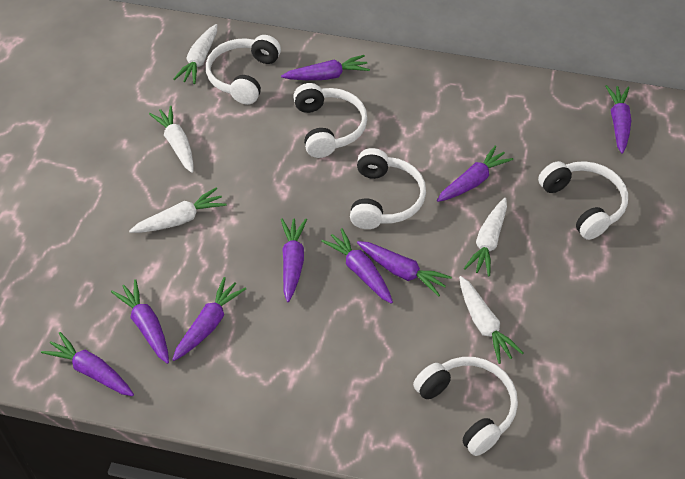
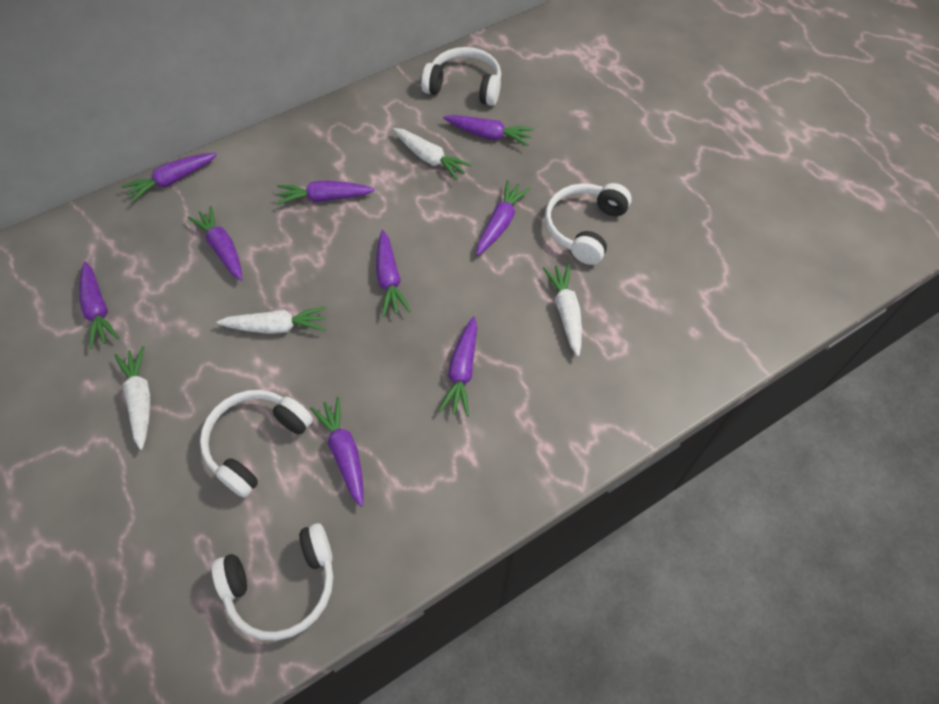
white carrot: [129,188,227,233] [149,106,193,173] [173,24,217,84] [459,276,523,364] [464,198,507,277] = 5 -> [115,346,151,450] [217,306,327,334] [393,128,472,180] [543,264,582,356] = 4
white headphones: [206,35,281,105] [293,83,367,158] [350,148,426,229] [413,357,518,456] [538,161,628,240] = 5 -> [200,390,313,498] [212,523,333,640] [421,47,501,106] [545,183,632,265] = 4

